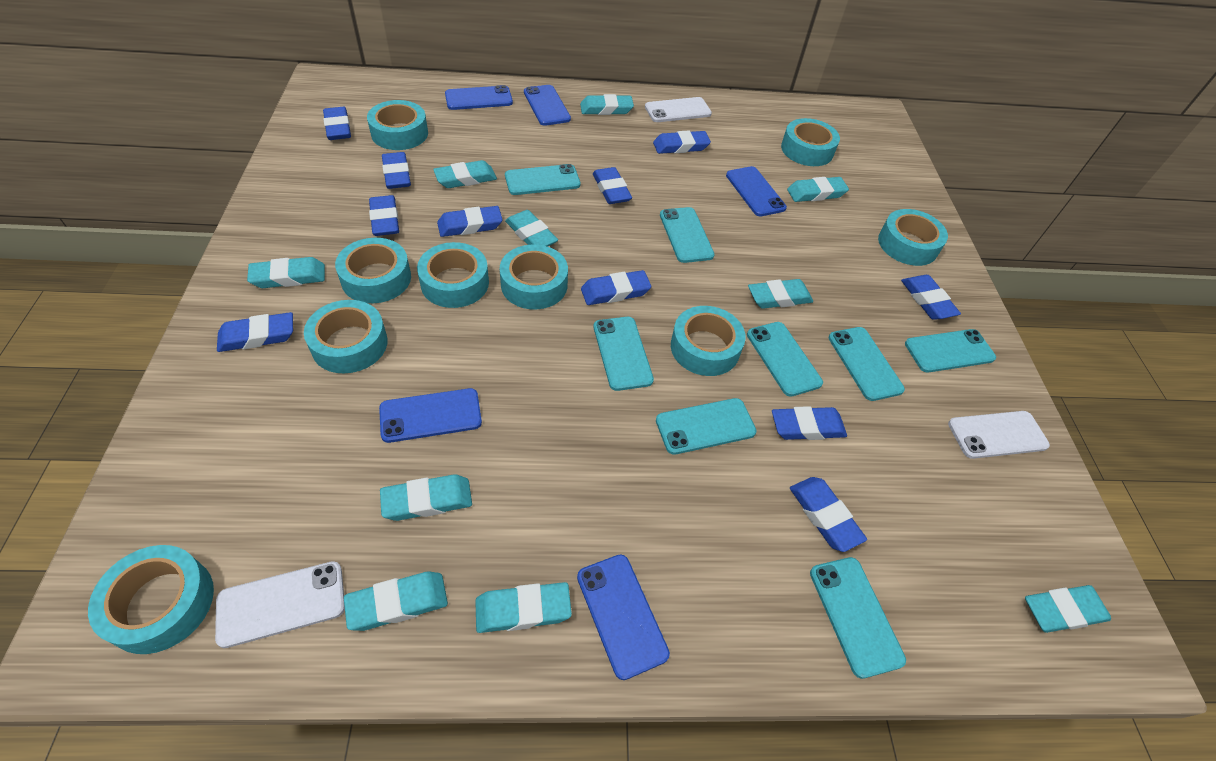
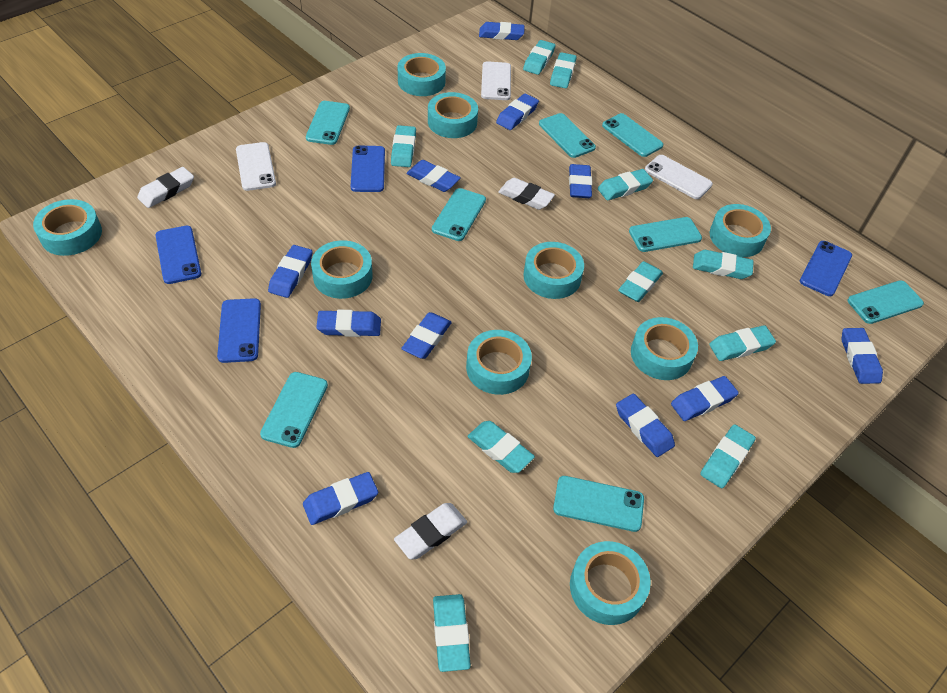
blue phone: [379,388,482,443] [445,85,513,110] [524,85,571,126] [577,554,670,680] [726,166,787,216] = 5 -> [155,226,201,284] [217,298,261,363] [351,145,385,192] [800,241,852,296] = 4
white eraser: none = 0 -> [137,167,194,208] [394,503,467,560] [498,178,555,210] = 3

